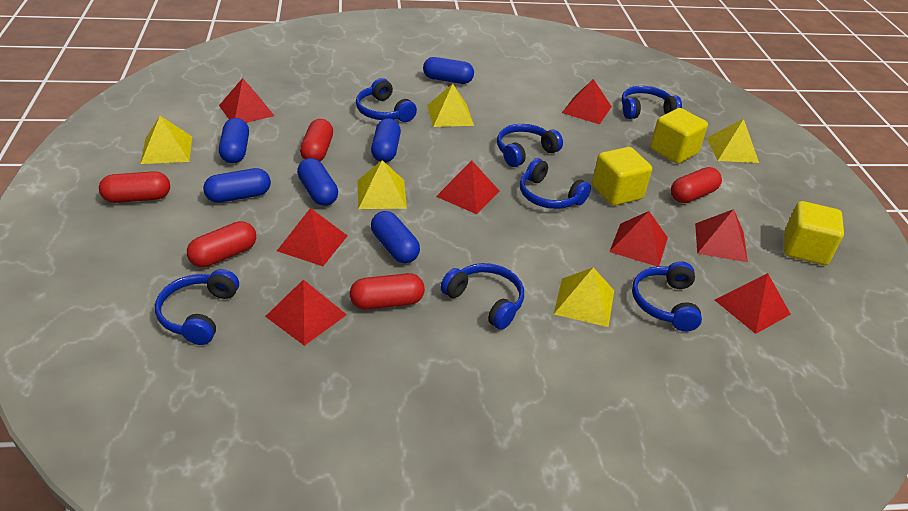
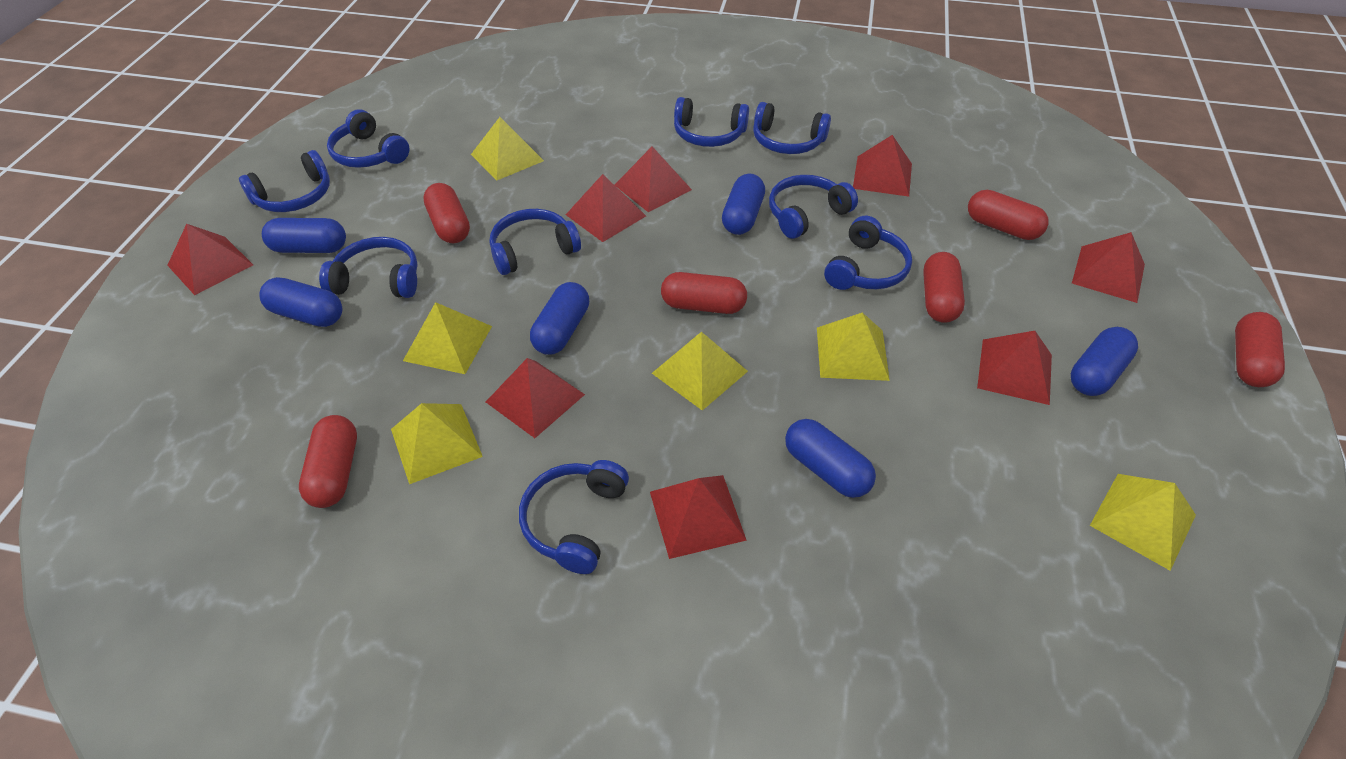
blue headphones: [155,269,239,345] [356,78,417,122] [441,263,524,330] [497,124,563,167] [520,158,591,209] [622,86,682,119] [632,261,702,331] = 7 -> [239,150,330,212] [319,237,418,298] [327,109,410,168] [490,209,581,275] [519,460,629,574] [674,97,749,147] [753,102,831,154] [769,175,858,239] [824,216,912,290] = 9
red capsule: [99,171,170,203] [187,221,256,268] [300,119,333,161] [350,273,425,310] [671,167,722,203] = 5 -> [299,415,357,508] [423,183,470,243] [661,272,747,314] [923,252,965,323] [968,190,1049,240] [1235,312,1285,387] = 6
yellow cube: [592,147,652,206] [650,108,708,164] [784,201,844,265] = 3 -> none = 0
yellow pyramid: [141,116,192,164] [358,160,407,209] [427,84,474,127] [554,267,614,327] [707,119,759,163] = 5 -> [391,403,483,484] [403,302,492,374] [471,117,544,180] [652,332,748,410] [817,312,890,381] [1090,474,1196,571] = 6

